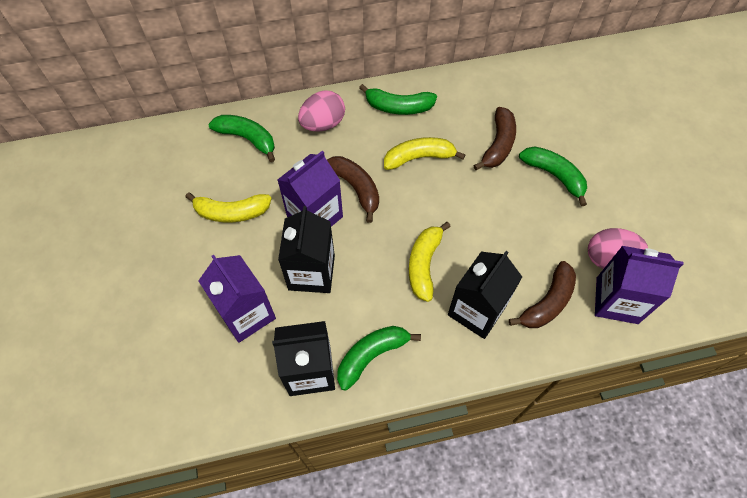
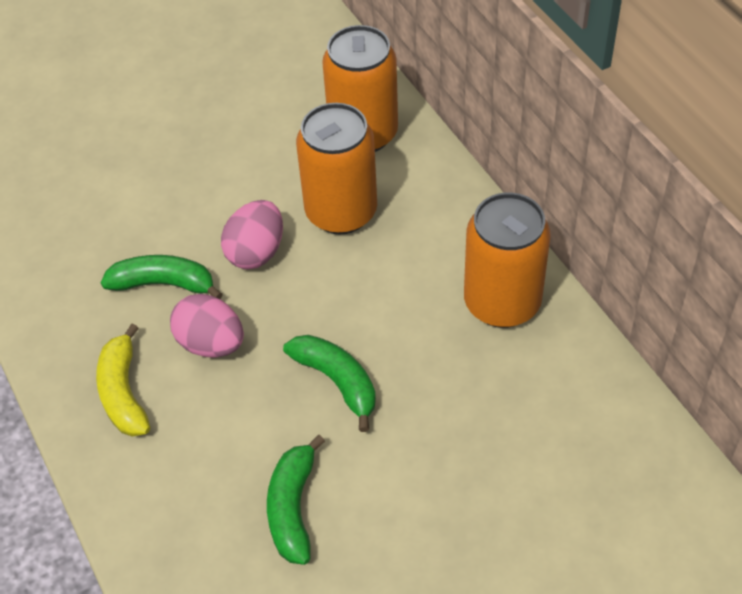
black carton: [272,321,335,396] [278,206,335,293] [448,251,522,339] = 3 -> none = 0
brown banana: [327,156,379,223] [473,107,516,170] [509,261,576,328] = 3 -> none = 0
green banana: [208,115,275,162] [337,326,421,391] [359,84,437,115] [519,146,587,206] = 4 -> [101,255,223,299] [267,435,325,565] [283,335,376,432] = 3
orange can: none = 0 -> [296,103,377,234] [322,25,398,152] [464,192,551,328] = 3
purple carton: [198,255,276,343] [277,151,343,227] [595,246,683,324] = 3 -> none = 0
yellow banana: [186,192,272,223] [384,137,465,170] [409,222,451,302] = 3 -> [96,324,150,437] = 1

